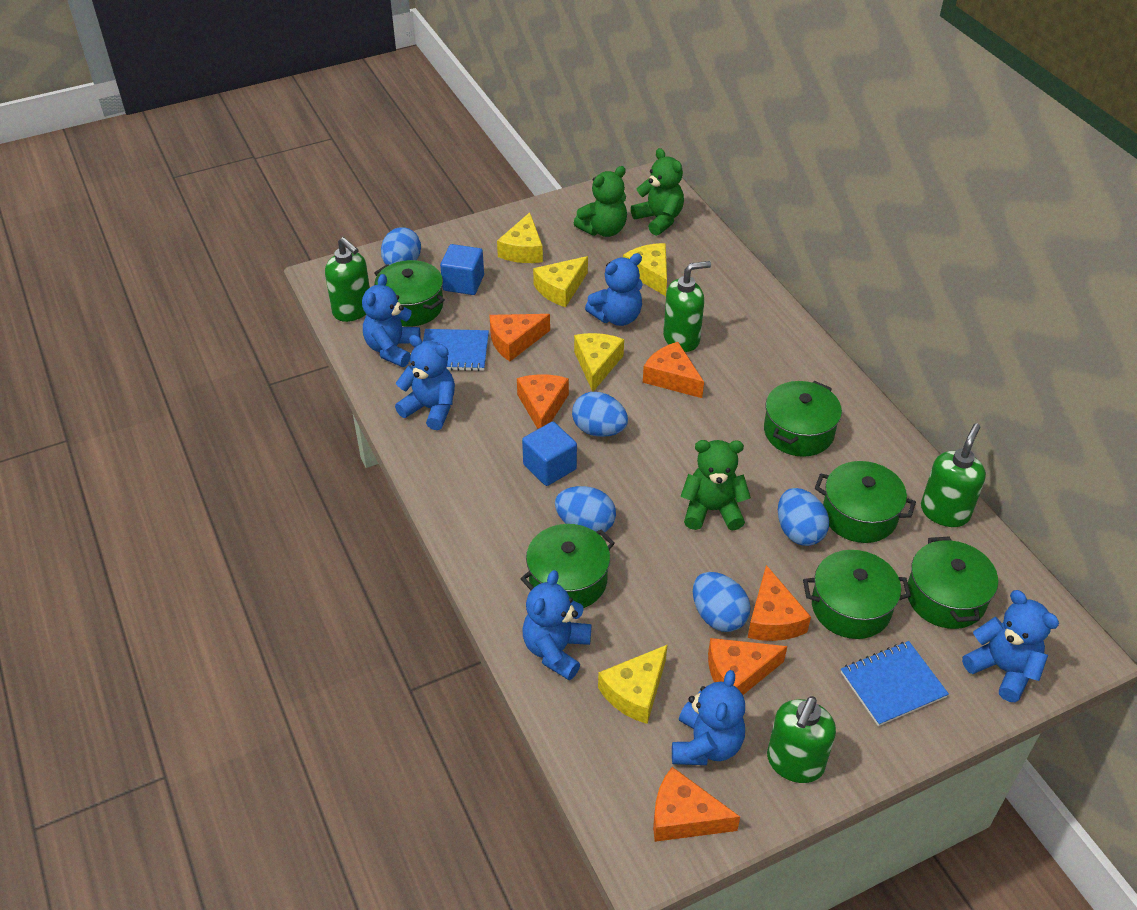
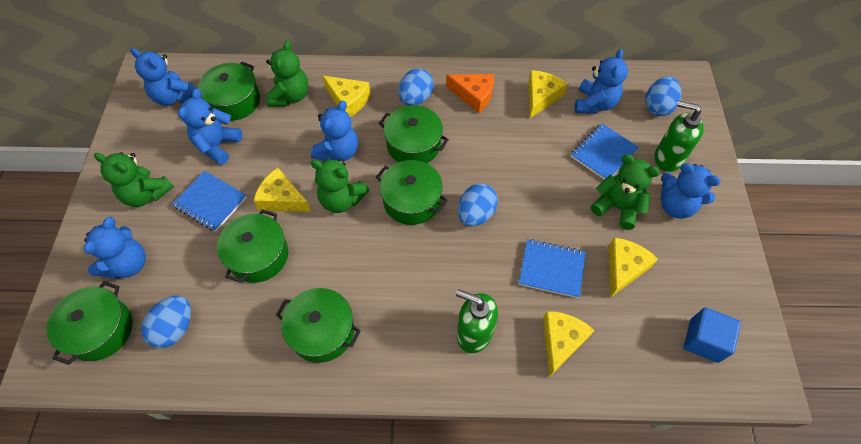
blue cube: [440,244,484,295] [522,422,577,486] = 2 -> [684,307,741,363] = 1
blue egg: [381,227,421,265] [555,486,616,535] [572,392,628,437] [693,572,751,632] [778,488,829,546] = 5 -> [141,295,191,348] [399,69,434,106] [458,183,498,226] [645,76,682,116] = 4
blue notebook: [423,329,489,371] [841,641,949,726] = 2 -> [172,171,247,232] [519,239,586,298] [571,123,639,180] = 3
green soap dispenser: [325,237,370,322] [663,261,711,352] [767,696,836,783] [921,423,986,527] = 4 -> [456,289,498,353] [655,100,704,172] = 2
green teddy bear: [574,166,627,237] [631,148,684,236] [680,440,751,531] = 3 -> [94,152,174,207] [266,40,309,107] [311,158,369,213] [591,154,660,230] = 4
orange cheese: [489,314,550,361] [517,375,569,429] [643,342,704,398] [653,767,740,842] [708,638,787,695] [748,565,811,641] = 6 -> [446,74,494,113] = 1

